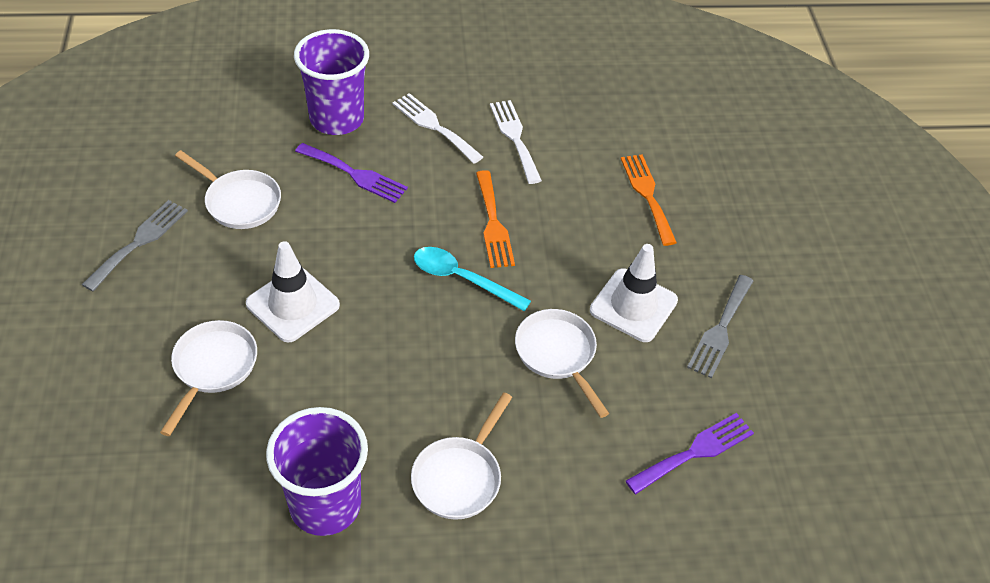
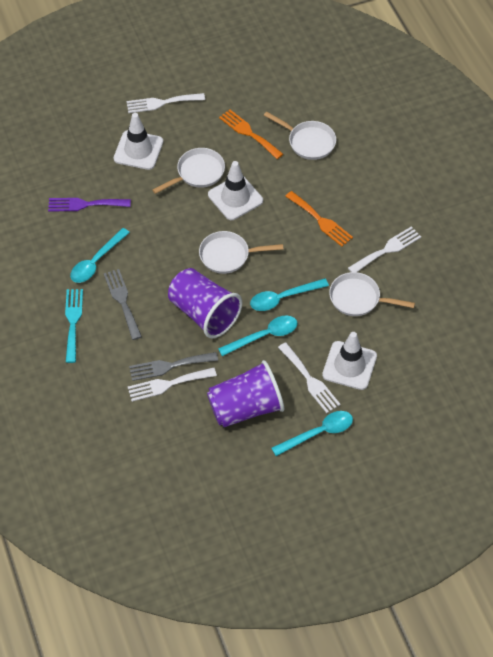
purple fork: [295,143,408,203] [626,413,754,494] = 2 -> [48,198,131,212] = 1
turquoise fork: none = 0 -> [65,289,83,363] = 1
turquoise spoon: [414,247,531,311] = 1 -> [70,228,130,283] [218,315,298,356] [250,278,329,311] [271,411,353,456] = 4
white fork: [392,93,483,164] [490,100,542,184] = 2 -> [126,93,205,113] [128,367,217,402] [278,342,341,413] [348,227,421,272] = 4
white traffic cone: [246,241,340,343] [590,244,678,342] = 2 -> [113,113,163,170] [208,161,263,220] [322,332,377,390] = 3

